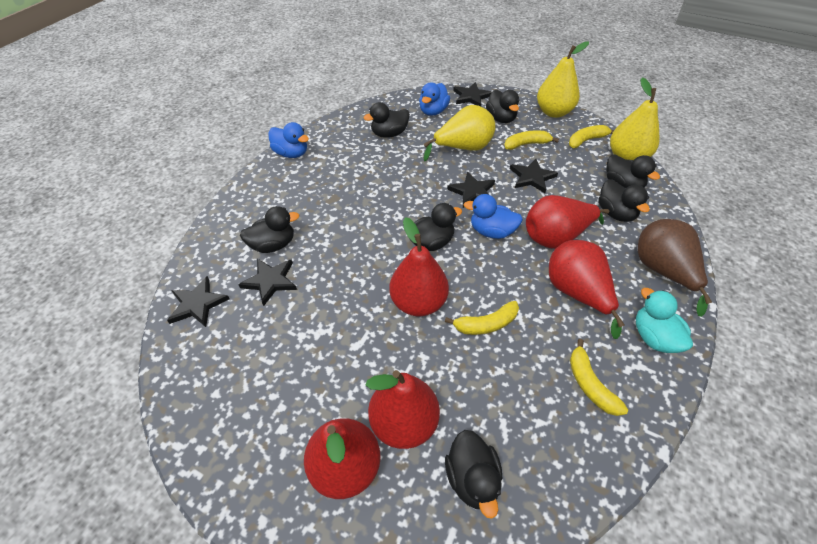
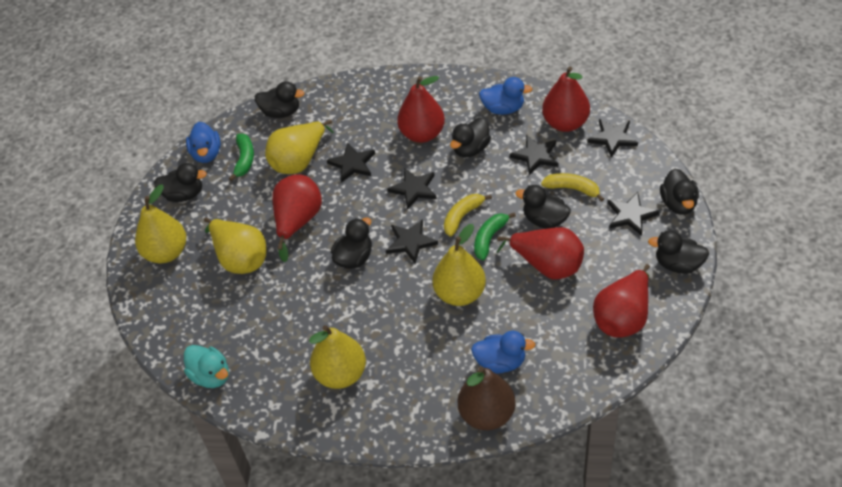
black star: [167,276,229,327] [238,259,297,306] [447,172,495,208] [453,82,492,107] [510,159,558,193] = 5 -> [327,143,375,183] [386,219,438,264] [387,168,437,209] [509,135,558,175] [587,119,638,158] [607,192,659,236] = 6
green banana: none = 0 -> [229,134,254,181] [474,212,516,260] = 2
yellow banana: [445,301,519,335] [504,130,559,150] [569,125,614,148] [570,339,628,416] = 4 -> [444,194,492,237] [541,173,604,202] = 2
yellow pear: [424,105,496,161] [537,41,589,118] [610,77,660,160] = 3 -> [135,184,186,263] [204,218,267,274] [265,119,334,174] [309,325,366,389] [432,224,486,306] = 5

